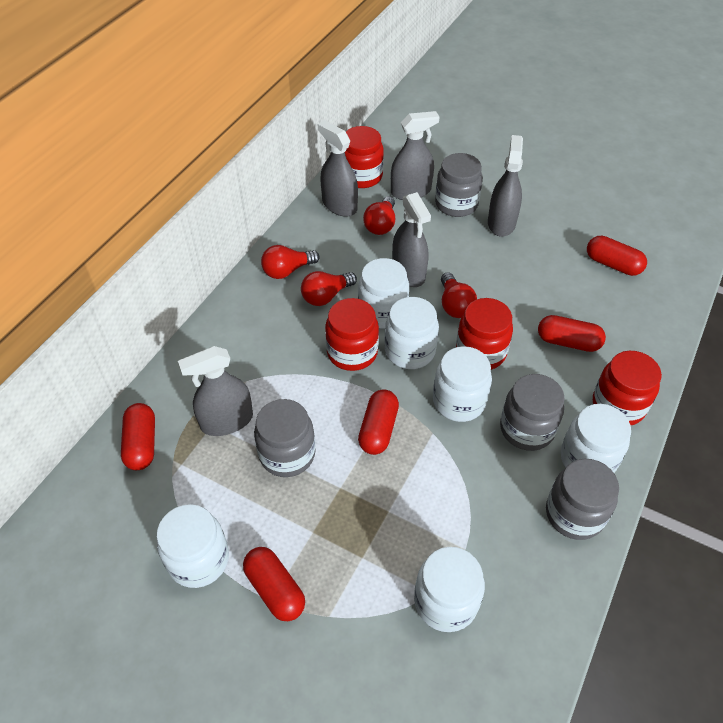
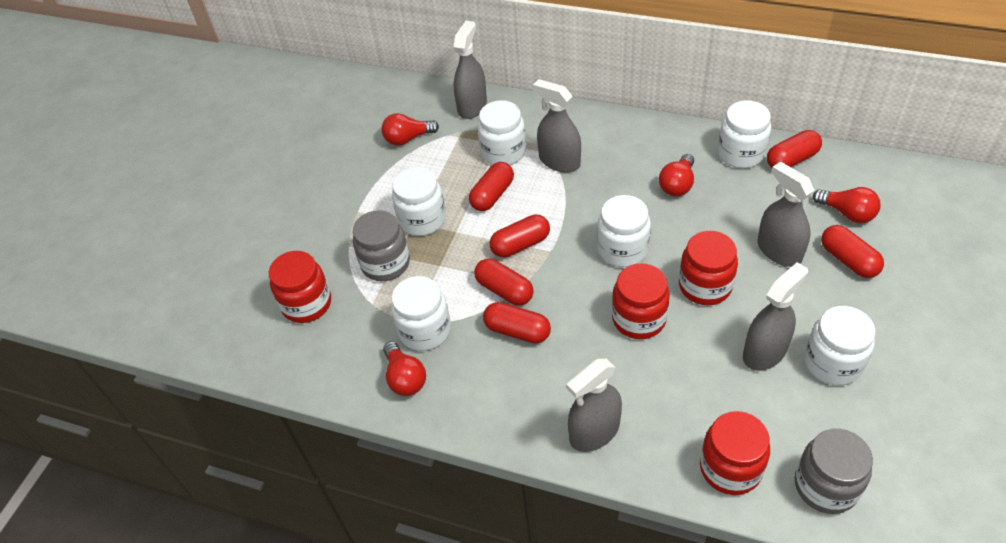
grey jar: [254,399,315,477] [435,153,483,217] [500,374,565,451] [546,459,619,540] = 4 -> [353,210,410,281] [795,428,873,514] = 2
red capsule: [121,403,155,470] [243,547,305,621] [358,389,399,455] [538,315,606,352] [587,236,647,276] = 5 -> [469,162,514,211] [474,259,534,306] [483,302,551,344] [490,214,550,257] [767,130,822,168] [821,225,884,278] = 6

